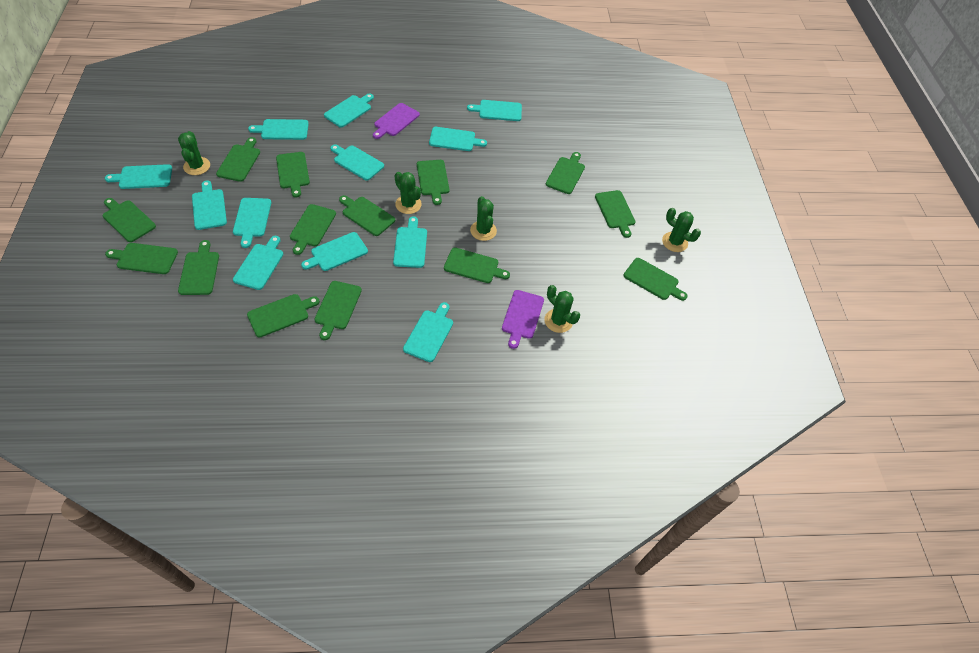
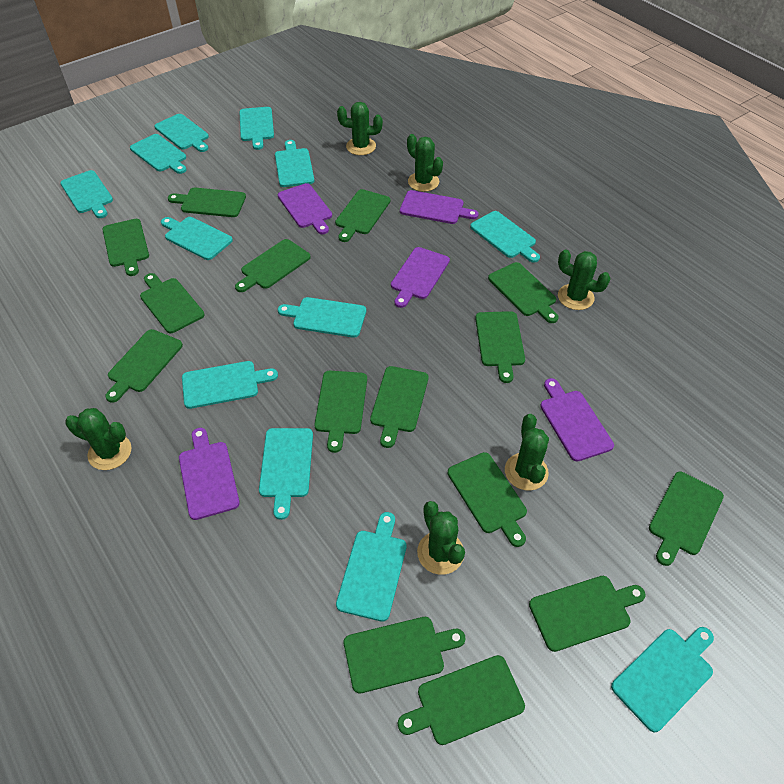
green cactus: [178,131,210,175] [395,172,422,214] [470,196,497,241] [544,285,580,333] [662,208,701,252] = 5 -> [65,408,132,470] [337,102,383,155] [407,134,443,192] [417,501,465,575] [505,414,549,491] [558,249,611,310] = 6
green cutting board: [103,198,156,242] [105,243,178,274] [178,240,219,295] [216,137,260,182] [247,294,320,337] [276,152,310,197] [290,204,336,255] [314,281,362,340] [339,195,395,236] [417,160,450,205] [444,247,510,283] [546,152,585,194] [595,190,636,238] [624,258,688,301] = 14 -> [102,219,149,276] [105,329,183,403] [140,273,205,333] [168,187,246,217] [235,239,311,292] [314,371,367,453] [335,189,391,242] [344,617,466,694] [370,366,428,448] [398,655,525,745] [447,452,527,547] [475,311,525,383] [488,262,559,323] [529,576,646,652] [649,472,724,566] = 15
purple cutting board: [373,103,420,139] [502,290,544,349] = 2 -> [179,428,240,520] [278,183,332,234] [391,247,450,308] [400,190,479,224] [540,378,614,462] = 5

